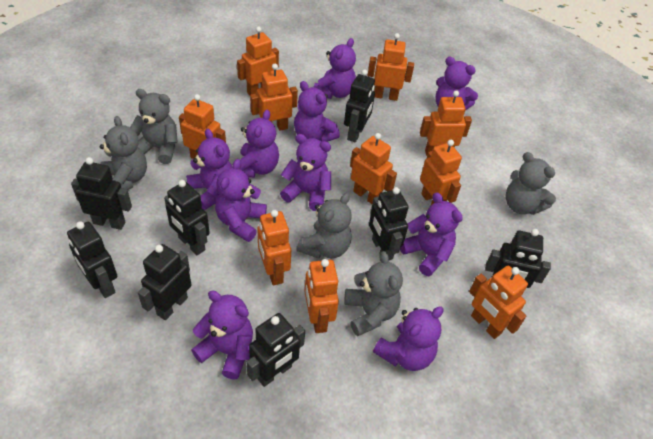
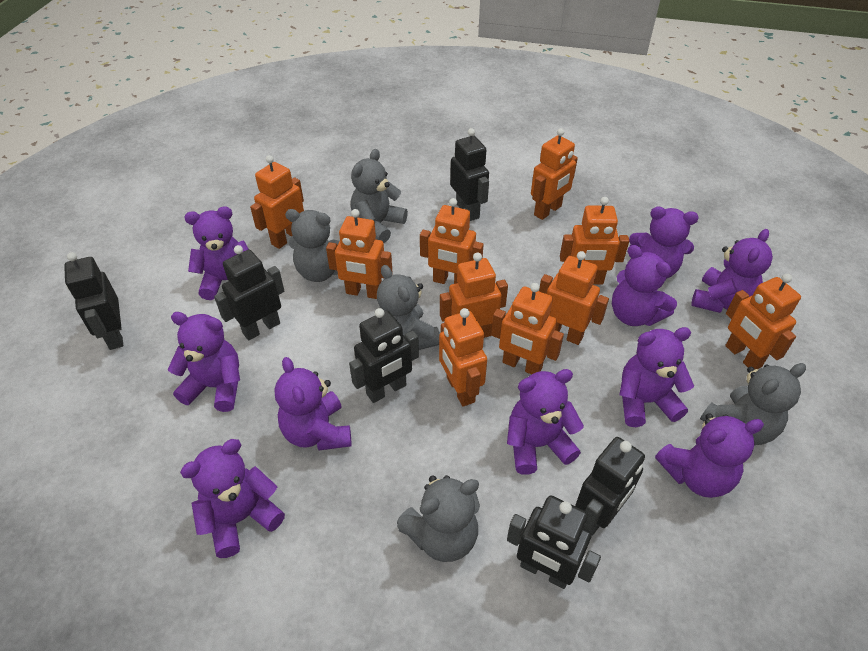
black robot: [67,221,117,298] [71,157,132,230] [138,244,192,320] [164,180,210,255] [247,313,305,387] [344,70,375,142] [369,187,409,260] [485,229,551,288] = 8 -> [64,252,123,350] [214,245,284,340] [349,308,419,403] [450,128,489,221] [507,495,601,589] [575,437,645,535] = 6

